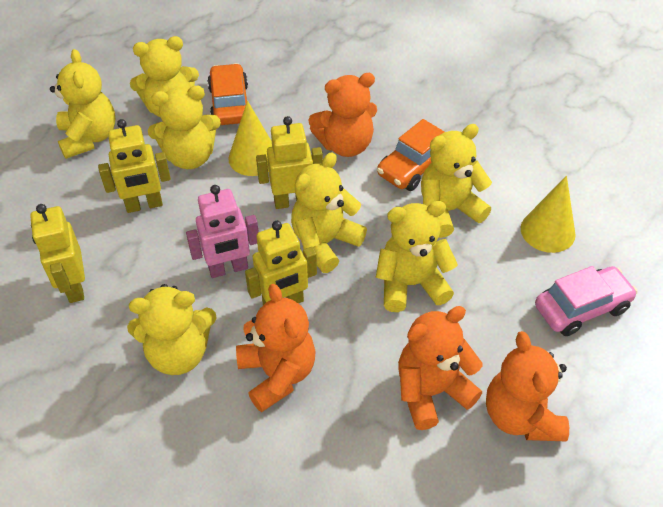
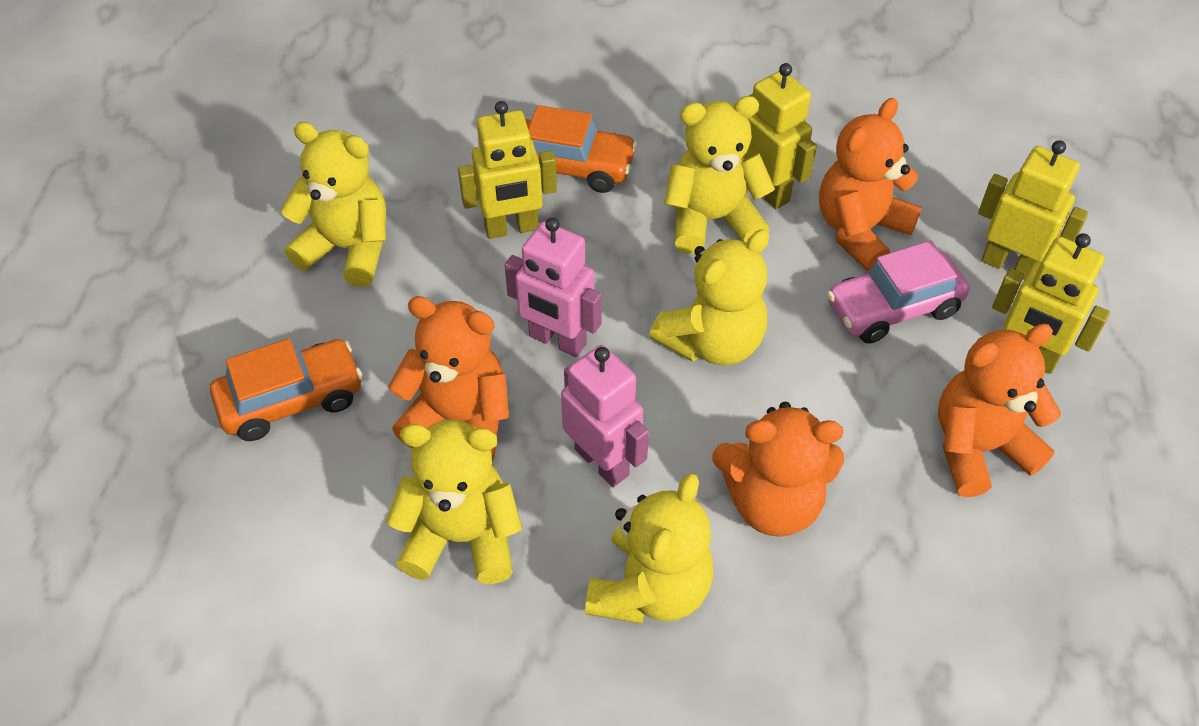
pink robot: [186,185,259,278] = 1 -> [505,217,602,357] [561,345,649,487] = 2
yellow cone: [228,101,272,176] [521,176,576,253] = 2 -> none = 0
yellow teddy bear: [50,49,115,159] [127,284,217,375] [130,36,199,117] [148,86,221,169] [291,153,367,273] [376,201,458,312] [421,124,492,238] = 7 -> [280,122,386,287] [386,419,522,584] [585,473,714,624] [650,229,769,365] [664,96,775,254] = 5

